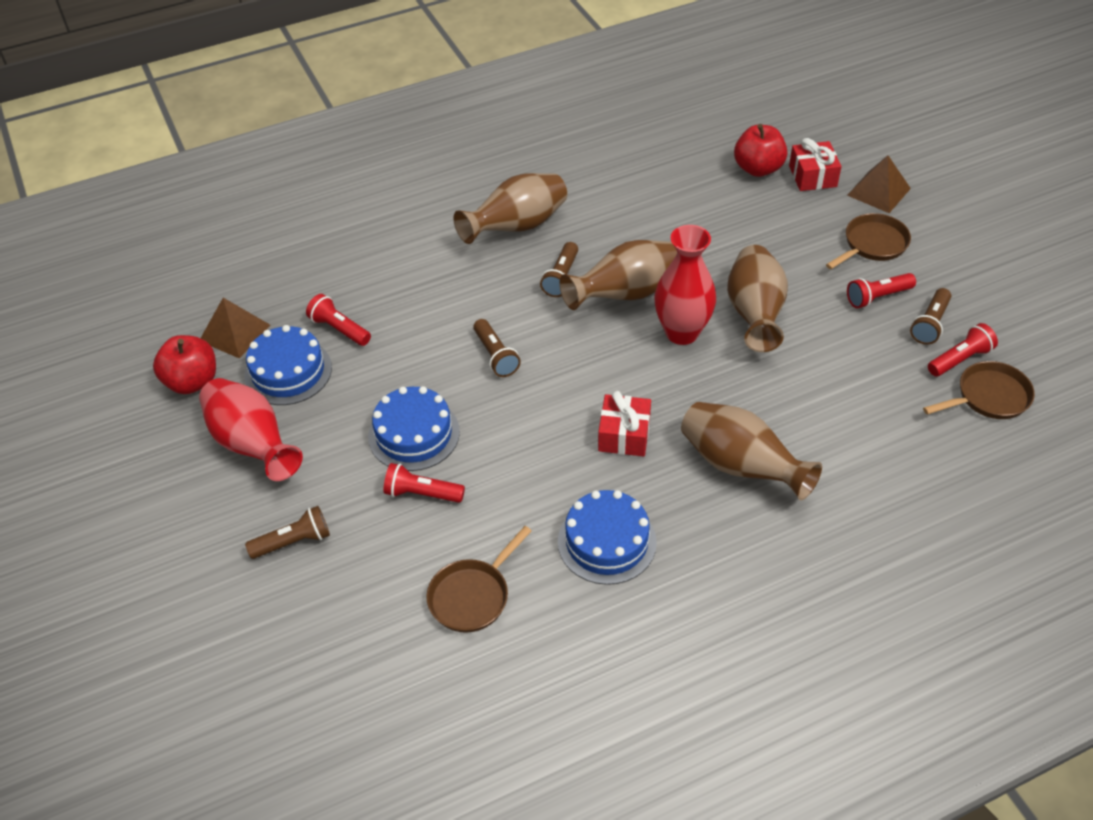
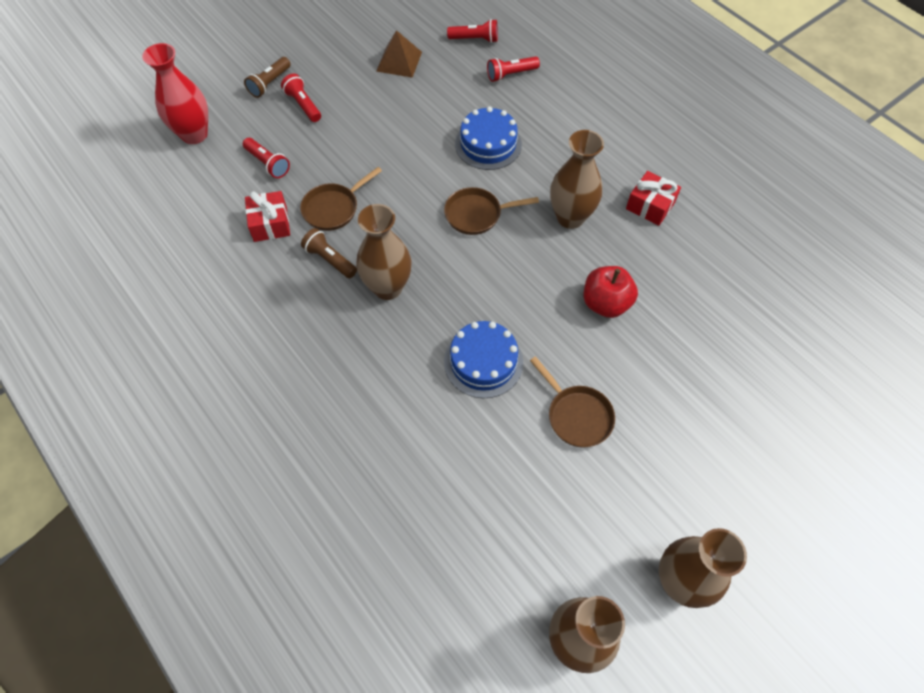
blue cake: [244,325,332,405] [368,386,460,471] [558,490,657,585] = 3 -> [444,321,523,398] [455,107,522,170] = 2
brown flashlight: [245,506,330,559] [473,319,521,377] [540,242,578,297] [910,288,951,345] = 4 -> [244,57,291,98] [301,228,357,278] = 2
brown pyramid: [201,298,271,358] [847,155,911,213] = 2 -> [376,30,422,78] = 1
red apple: [153,335,216,394] [734,124,787,177] = 2 -> [584,266,638,318] = 1
red vase: [199,378,303,481] [654,225,716,345] = 2 -> [142,43,208,144] = 1

